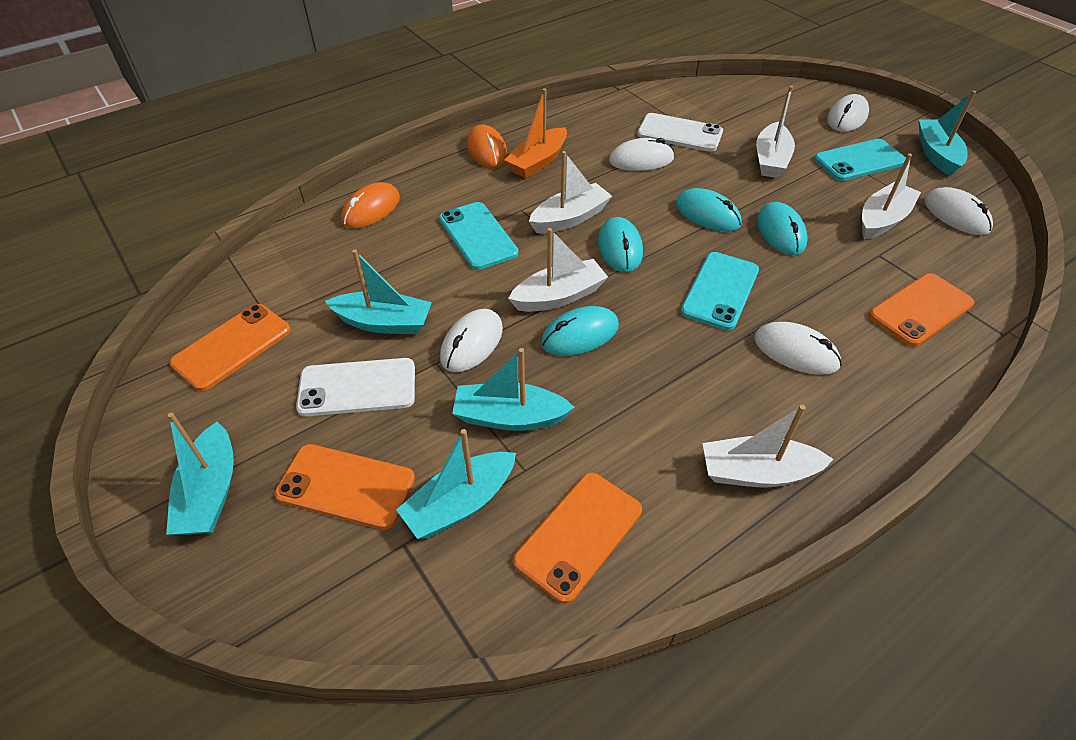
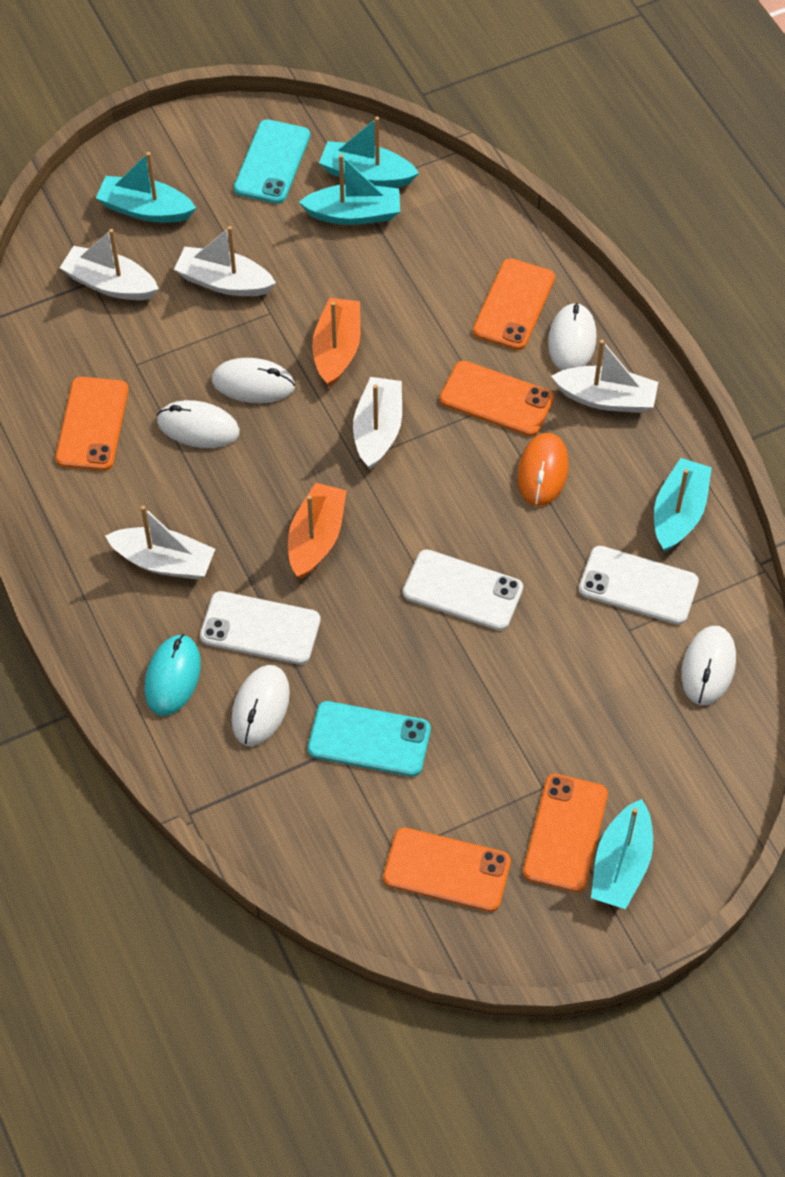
orange boat: [505,88,567,178] = 1 -> [288,483,347,579] [312,298,361,387] = 2
orange mouse: [341,182,400,229] [467,125,507,168] = 2 -> [517,433,569,506] = 1
orange phone: [169,304,291,391] [275,444,415,530] [513,472,642,604] [869,273,974,347] = 4 -> [55,377,128,471] [383,827,511,912] [439,361,554,436] [473,258,555,350] [523,774,608,892] = 5
turquoise mouse: [541,306,619,356] [598,217,643,272] [676,188,742,231] [757,202,807,255] = 4 -> [144,634,201,716] = 1
turquoise phone: [439,202,519,270] [681,252,759,330] [814,139,906,181] = 3 -> [234,119,310,204] [308,701,431,776] = 2
white phone: [296,358,415,417] [637,113,723,152] = 2 -> [200,591,320,664] [403,549,523,631] [579,546,699,625] = 3

